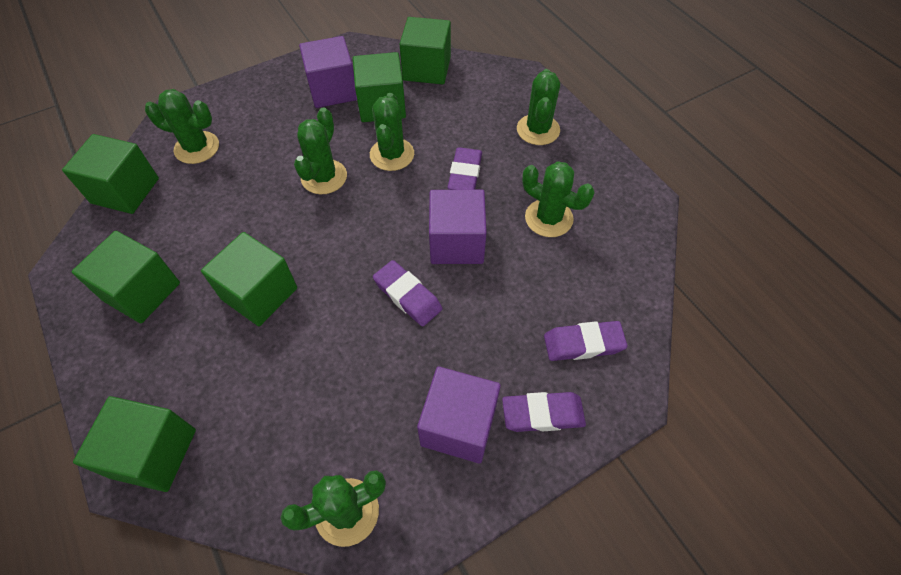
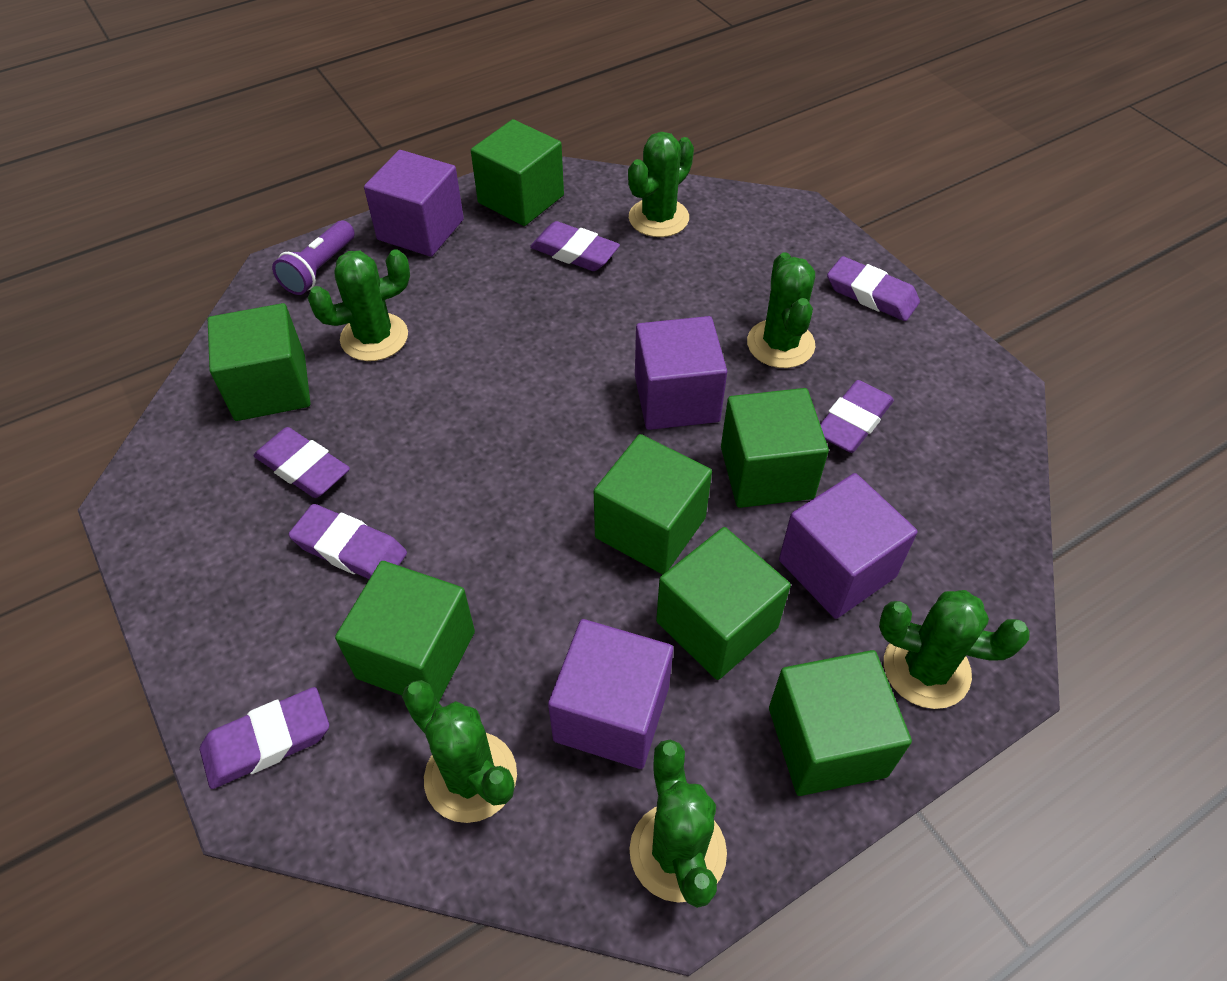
green cube: [62,134,159,214] [72,231,180,323] [73,396,196,492] [201,232,297,326] [353,52,406,122] [400,17,451,84] = 6 -> [208,303,311,421] [335,561,475,702] [471,119,564,226] [594,434,712,574] [656,527,791,680] [721,388,829,508] [769,650,912,796] = 7
purple cube: [299,36,357,108] [417,367,501,463] [429,189,487,264] = 3 -> [364,150,464,257] [548,619,673,769] [635,316,727,430] [779,473,918,619] = 4
purple eraser: [373,260,442,327] [447,147,482,190] [502,392,586,432] [544,321,628,361] = 4 -> [200,687,329,789] [254,427,350,498] [289,504,407,579] [530,221,620,271] [820,380,894,453] [827,256,920,321] = 6
purple flashlight: none = 0 -> [272,221,355,295] = 1

